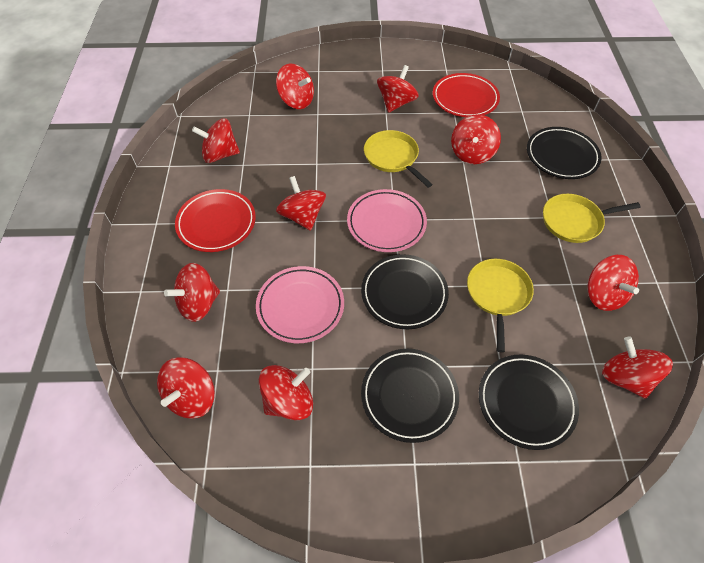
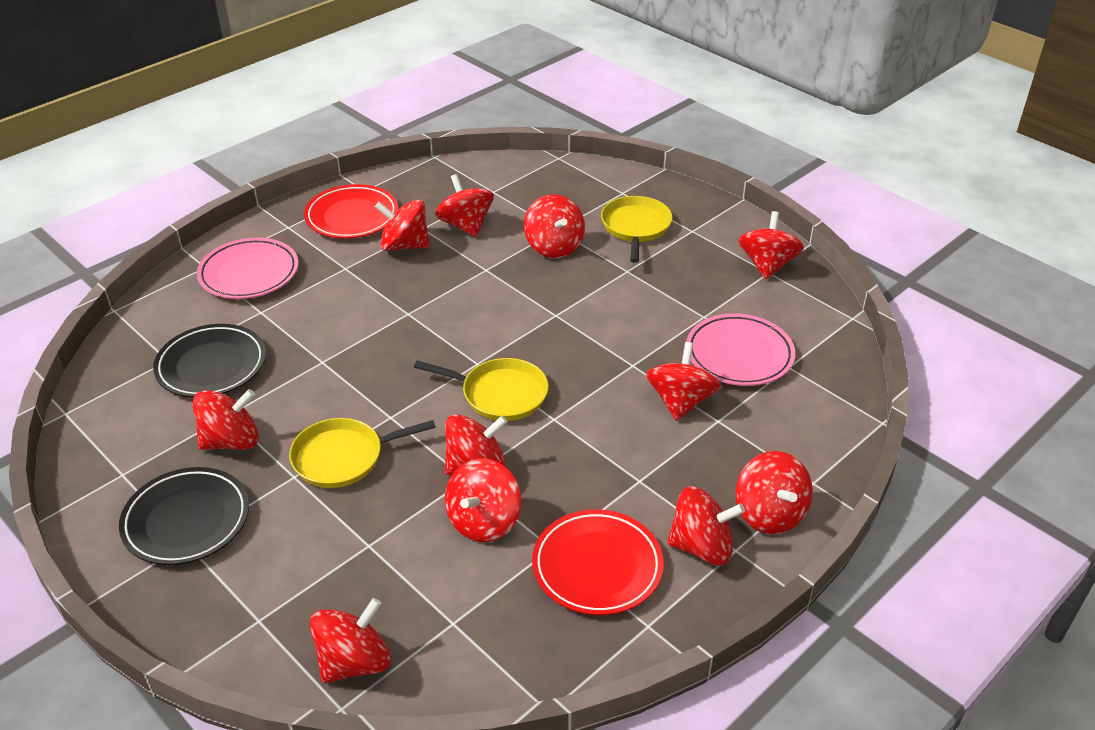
black plate: [361,254,449,329] [361,349,459,443] [479,354,579,450] [527,127,602,179] = 4 -> [119,467,249,565] [153,324,266,398] = 2
red spinning top: [157,357,215,419] [164,263,220,322] [192,118,240,163] [259,365,313,420] [276,64,314,109] [276,176,326,231] [377,65,419,113] [451,114,501,164] [588,255,639,311] [602,337,673,399] = 10 -> [193,389,259,450] [310,598,391,683] [375,200,430,251] [435,174,494,237] [445,414,508,475] [445,458,521,542] [524,194,585,258] [646,342,721,421] [667,486,745,565] [736,451,813,534] [738,211,804,279] = 11

